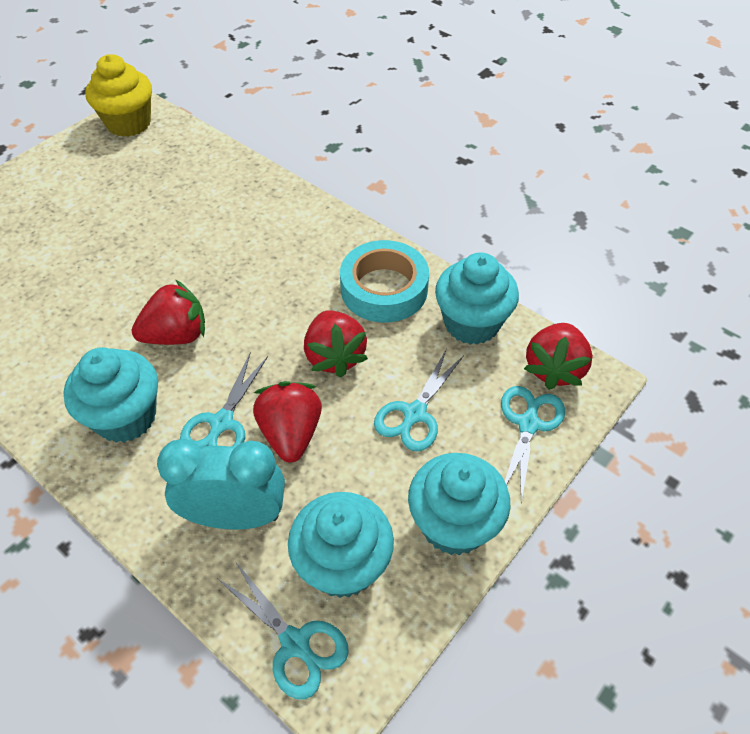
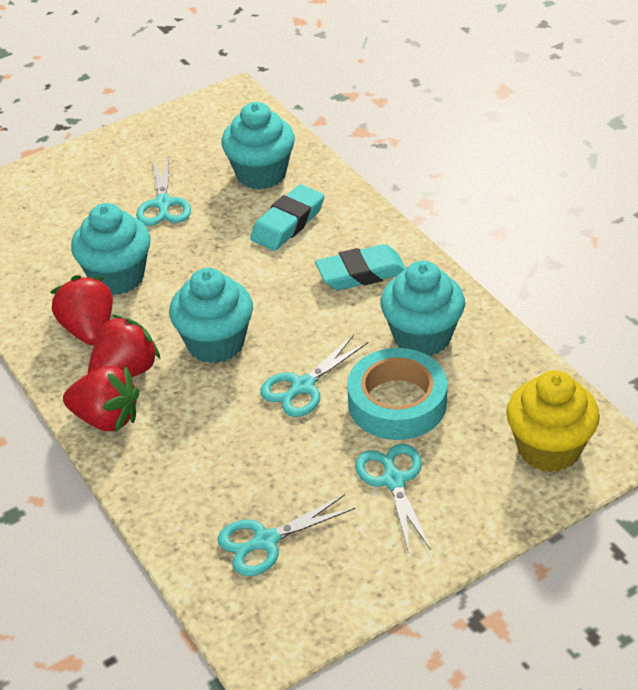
red strawberry: [132,280,205,345] [253,381,322,463] [304,310,368,378] [524,323,593,390] = 4 -> [50,275,113,346] [63,366,139,432] [88,315,161,378] = 3
turquoise clock: [157,439,285,529] = 1 -> none = 0
turquoise eraser: none = 0 -> [250,184,325,251] [315,244,406,290] = 2

